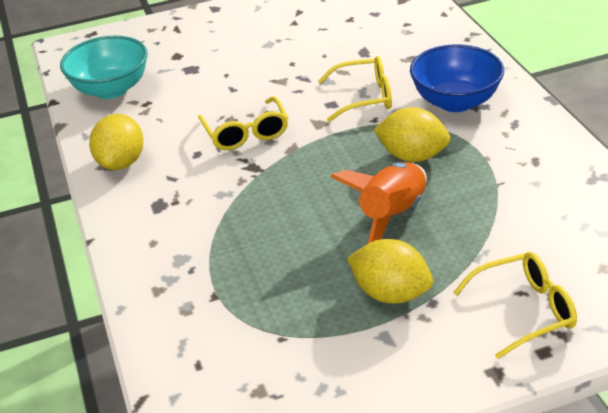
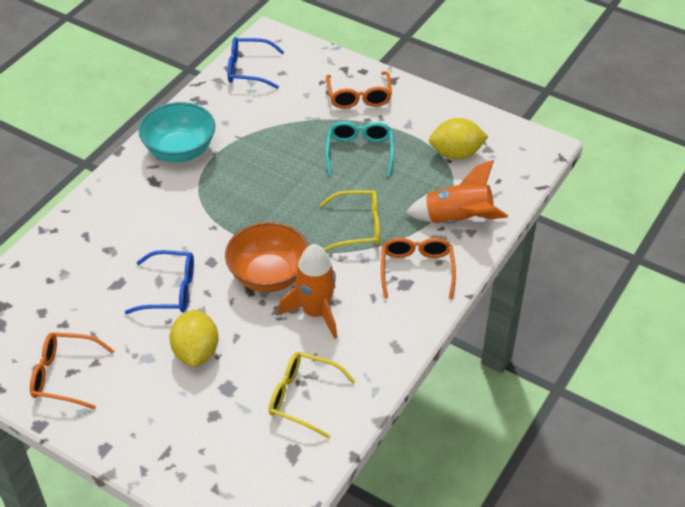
blue bowl: [410,44,504,112] = 1 -> none = 0
blue glasses: none = 0 -> [125,250,194,314] [228,37,284,89] = 2
orange bowl: none = 0 -> [225,222,308,292] = 1
orange glasses: none = 0 -> [30,332,114,410] [326,71,392,109] [381,238,456,299] = 3
orange rocket: [331,162,427,244] = 1 -> [278,244,337,339] [406,160,508,224] = 2
turquoise glasses: none = 0 -> [326,121,394,177] = 1
yellow glasses: [198,96,288,150] [318,56,392,122] [453,252,577,359] = 3 -> [269,352,356,439] [320,190,380,251] = 2
yellow lemon: [89,114,144,170] [347,239,433,304] [373,107,451,162] = 3 -> [169,309,219,367] [429,118,489,160] = 2

